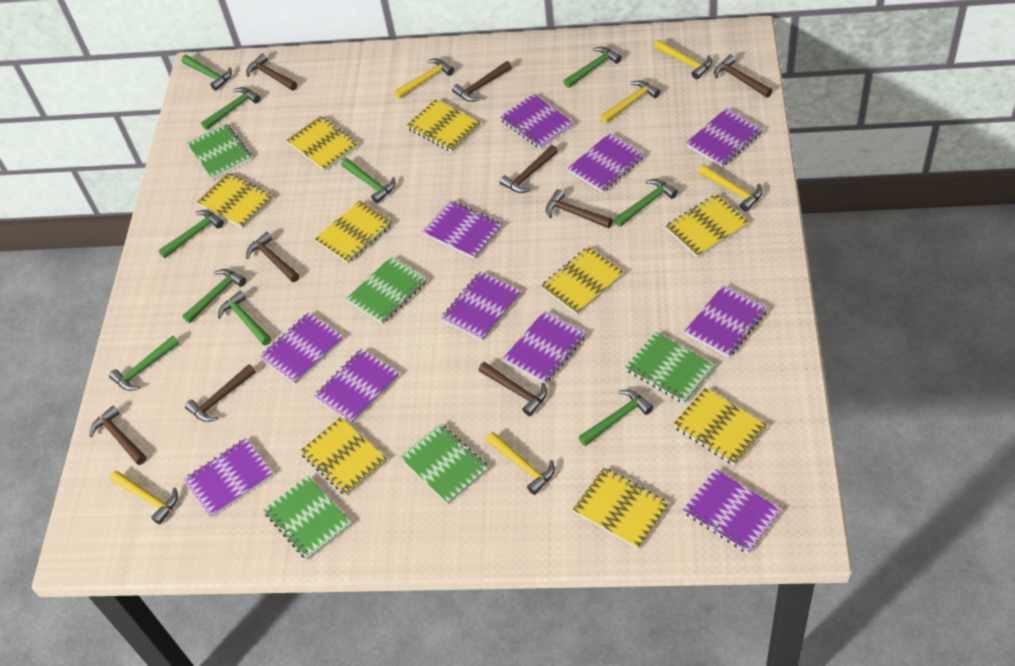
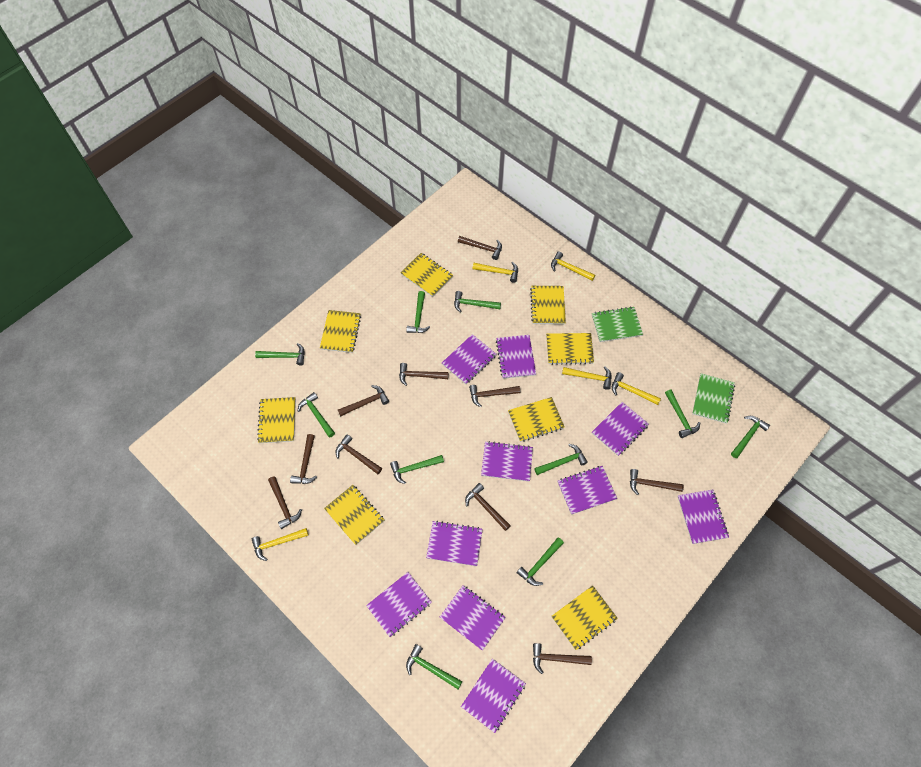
brown hammer: [89,406,147,465] [185,364,256,422] [246,53,298,91] [246,232,300,282] [452,61,512,102] [478,362,547,416] [499,145,558,193] [546,189,613,228] [714,55,773,98] = 9 -> [268,476,302,529] [290,434,317,484] [335,434,382,474] [338,385,389,417] [399,363,448,386] [458,236,502,260] [465,483,511,531] [469,385,520,407] [533,643,592,674] [630,469,684,495] = 10
green notebook: [187,123,252,179] [263,476,352,560] [346,256,427,324] [400,423,489,504] [625,332,715,404] = 5 -> [592,306,643,342] [692,373,735,424] = 2
purple notebook: [184,438,273,518] [260,312,343,384] [314,349,399,424] [422,200,502,259] [441,272,521,341] [500,94,574,149] [503,311,586,384] [568,133,645,193] [683,469,781,554] [685,285,768,357] [686,108,763,167] = 11 -> [366,572,432,637] [426,521,483,566] [440,585,506,651] [442,334,497,384] [461,659,526,733] [481,441,533,481] [496,335,536,379] [558,466,617,515] [592,402,649,456] [678,489,729,544] = 10
yellow hammer: [110,471,178,524] [394,59,454,99] [486,432,555,495] [600,80,660,123] [654,40,712,79] [698,165,763,211] = 6 -> [252,528,308,561] [473,262,518,282] [551,251,595,281] [562,366,612,390] [612,372,661,405] = 5
yellow notebook: [197,173,273,228] [286,116,358,171] [300,417,387,496] [315,201,393,263] [406,99,481,152] [541,247,624,315] [572,468,669,549] [665,194,749,258] [673,388,767,466] = 9 -> [257,397,295,443] [320,310,361,353] [324,485,384,545] [400,253,453,297] [508,397,564,442] [530,286,566,324] [546,333,594,365] [551,585,618,650] = 8

